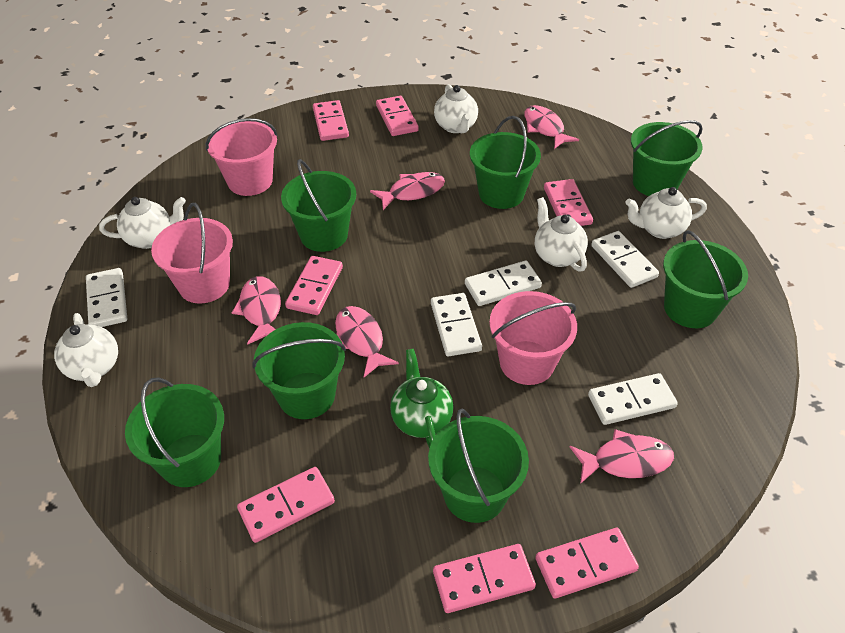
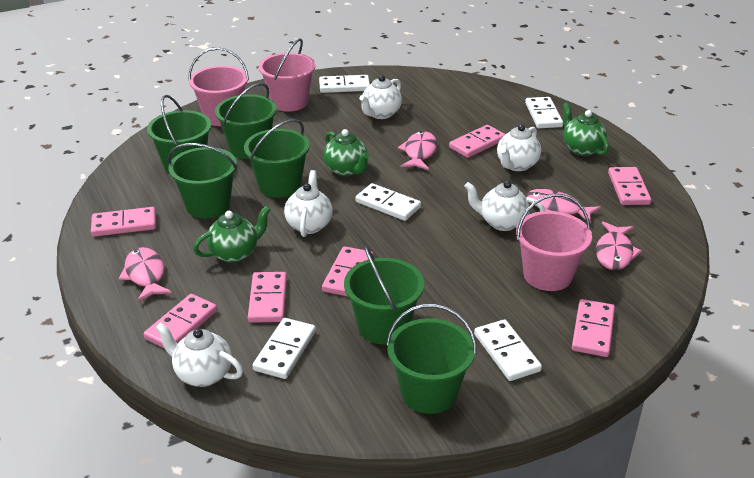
green bucket: [125,377,224,487] [252,322,346,419] [281,159,356,252] [428,408,529,523] [470,116,541,209] [631,120,703,196] [663,230,748,328] = 7 -> [147,95,211,174] [168,143,237,219] [215,83,277,159] [244,119,310,198] [344,245,424,344] [386,304,477,414] = 6
green teapot: [390,349,453,449] = 1 -> [193,206,271,263] [324,129,369,176] [563,103,609,156] = 3
pink fish: [232,276,281,345] [335,306,399,377] [370,172,445,210] [524,105,579,149] [570,429,674,484] = 5 -> [119,247,172,302] [398,131,437,170] [526,189,601,224] [596,222,642,270] = 4

